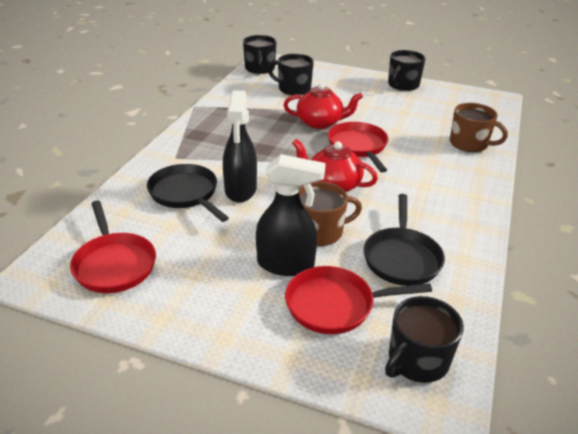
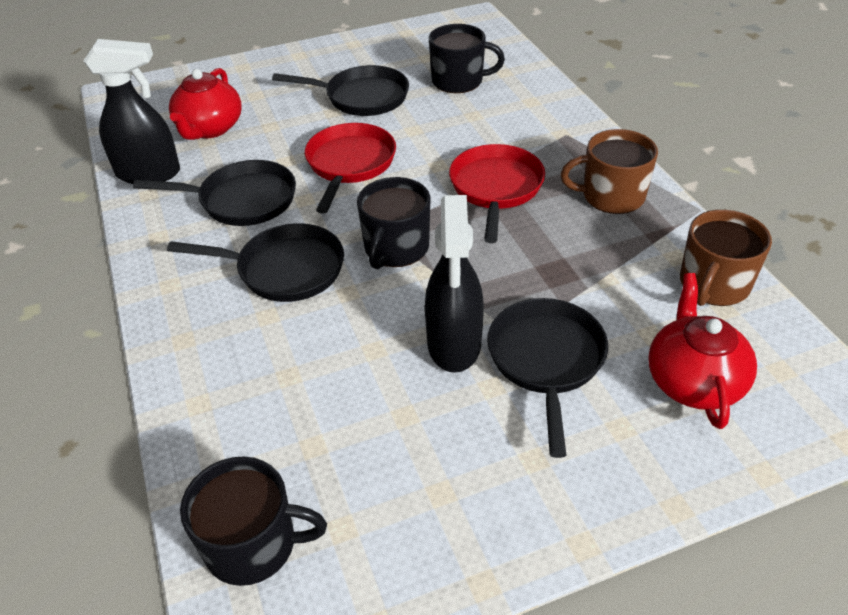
black mug: [243,35,277,74] [268,54,314,95] [385,296,464,383] [388,50,426,91] = 4 -> [180,457,327,586] [357,177,431,269] [429,24,505,93] = 3
black pan: [147,164,229,222] [363,194,445,286] = 2 -> [133,160,296,226] [167,223,344,302] [272,65,409,116] [487,298,608,458] = 4
red pan: [70,201,156,293] [285,266,432,334] [328,122,389,173] = 3 -> [305,123,396,214] [449,144,545,243] = 2

